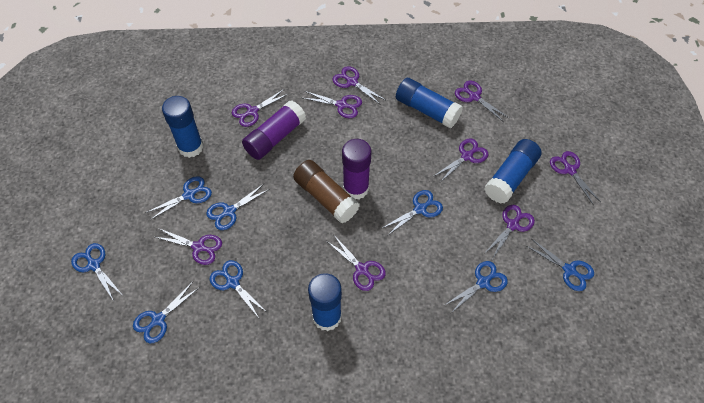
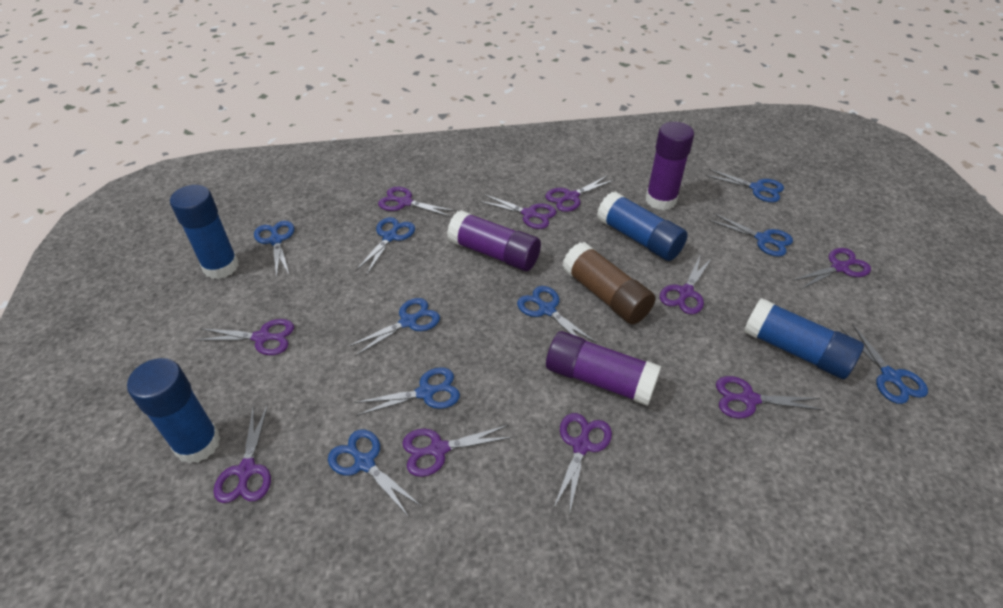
blue scissors: [71,243,121,301] [133,282,200,343] [145,176,212,220] [206,184,269,230] [209,260,268,318] [382,190,443,236] [445,261,508,314] [526,239,594,291] = 8 -> [254,221,294,277] [328,429,421,517] [348,298,440,356] [354,367,460,416] [356,217,415,274] [517,286,597,343] [705,169,784,202] [708,213,793,257] [840,324,928,404] = 9
purple glue stick: [242,100,306,160] [342,139,371,200] = 2 -> [447,210,541,271] [546,331,661,406] [646,122,694,210] = 3
purple scissors: [155,229,222,265] [232,89,288,127] [303,91,362,118] [328,236,386,291] [333,66,385,105] [434,139,488,182] [455,81,509,122] [484,205,535,258] [550,151,601,205] = 9 -> [196,319,294,355] [214,404,271,503] [378,187,456,217] [402,425,513,477] [479,194,556,229] [545,175,615,212] [553,413,612,515] [660,254,713,314] [716,376,825,418] [792,248,871,290] = 10

